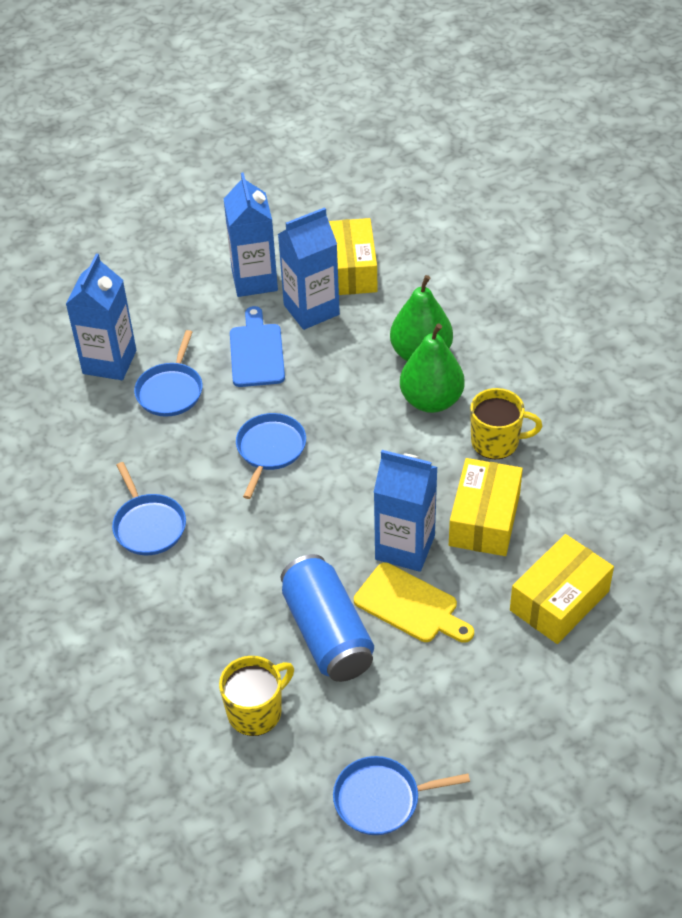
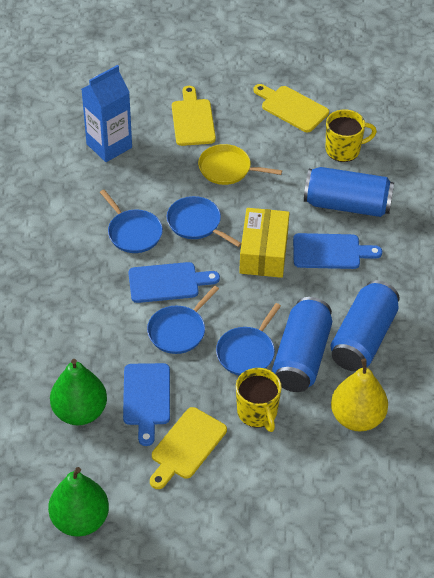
blue can: [281,554,374,682] = 1 -> [272,297,332,392] [304,167,394,217] [331,280,400,371] = 3
blue carton: [66,254,136,380] [224,172,278,297] [278,207,340,330] [374,450,438,572] = 4 -> [82,65,132,162] = 1
blue cutting board: [230,306,285,387] = 1 -> [123,363,170,446] [128,262,220,303] [293,233,382,269] = 3
yellow box: [329,218,377,295] [449,458,523,556] [510,534,614,644] = 3 -> [239,208,290,278] = 1
yellow cutting board: [354,563,474,643] = 1 -> [150,407,227,489] [172,86,216,146] [253,84,329,132] = 3
yellow pan: none = 0 -> [198,144,282,185] = 1
yellow pear: none = 0 -> [331,358,388,431] = 1

